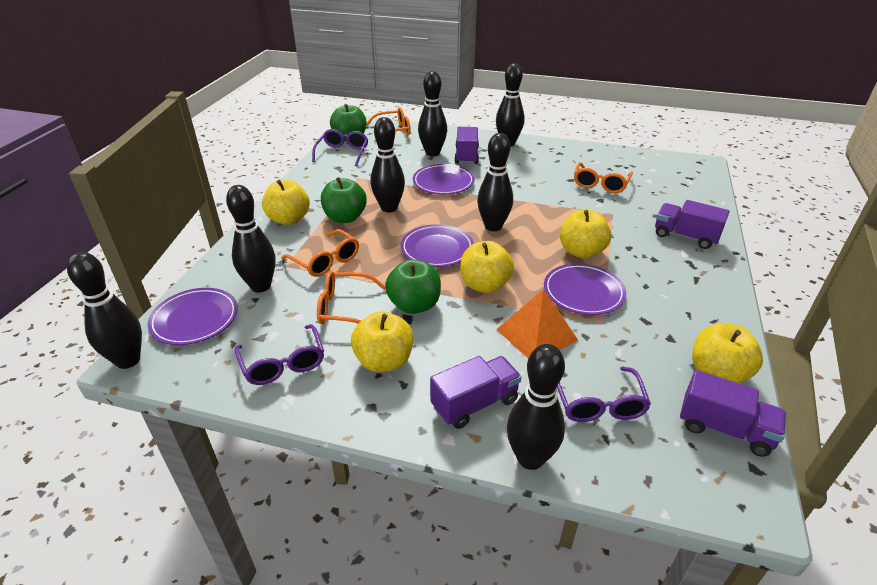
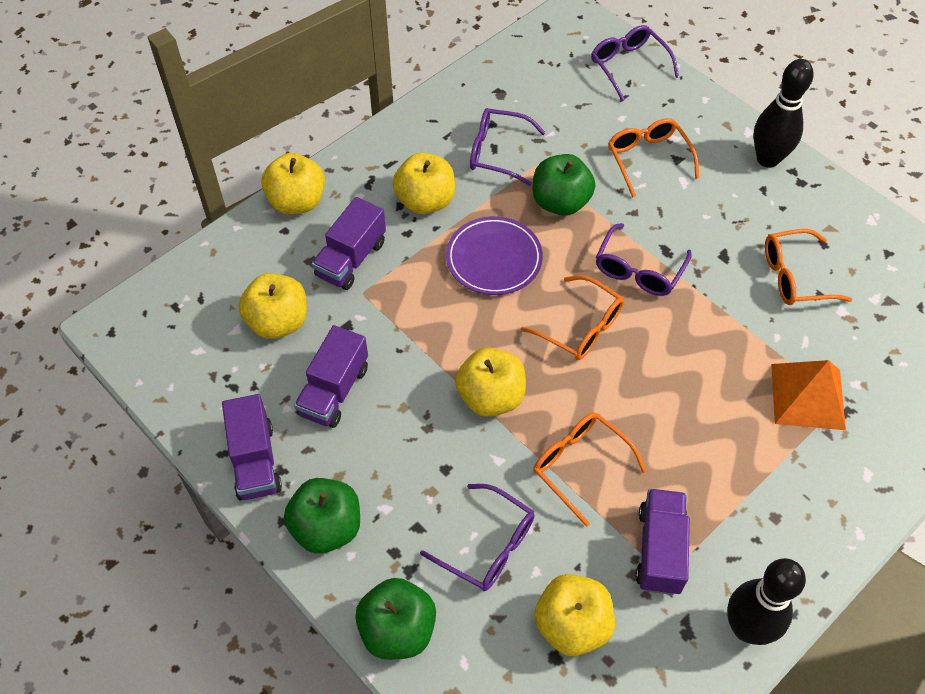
black bowling pin: [67,252,142,369] [226,185,275,293] [371,117,405,212] [418,71,447,156] [477,133,513,231] [496,63,524,147] [507,344,565,470] = 7 -> [727,558,806,645] [753,59,814,168] = 2
purple glasses: [235,324,324,385] [312,129,368,166] [557,367,651,422] = 3 -> [420,484,535,591] [470,108,546,186] [591,25,679,101] [596,223,692,296] = 4
purple plate: [148,288,238,345] [401,224,474,267] [413,164,475,195] [544,263,626,315] = 4 -> [446,216,543,295] = 1

